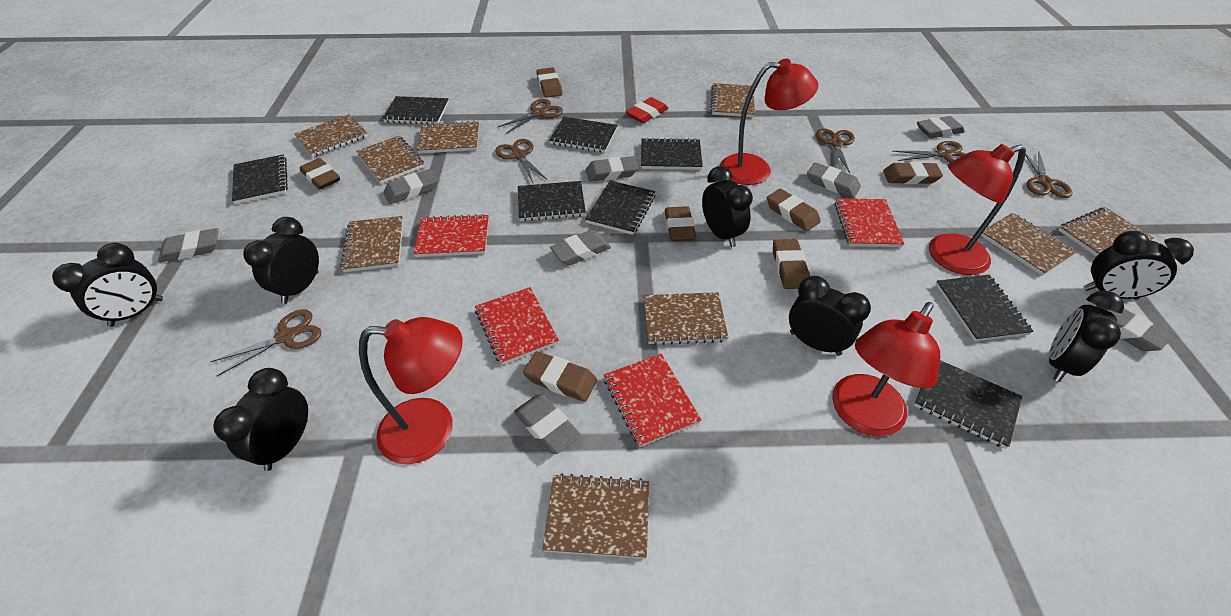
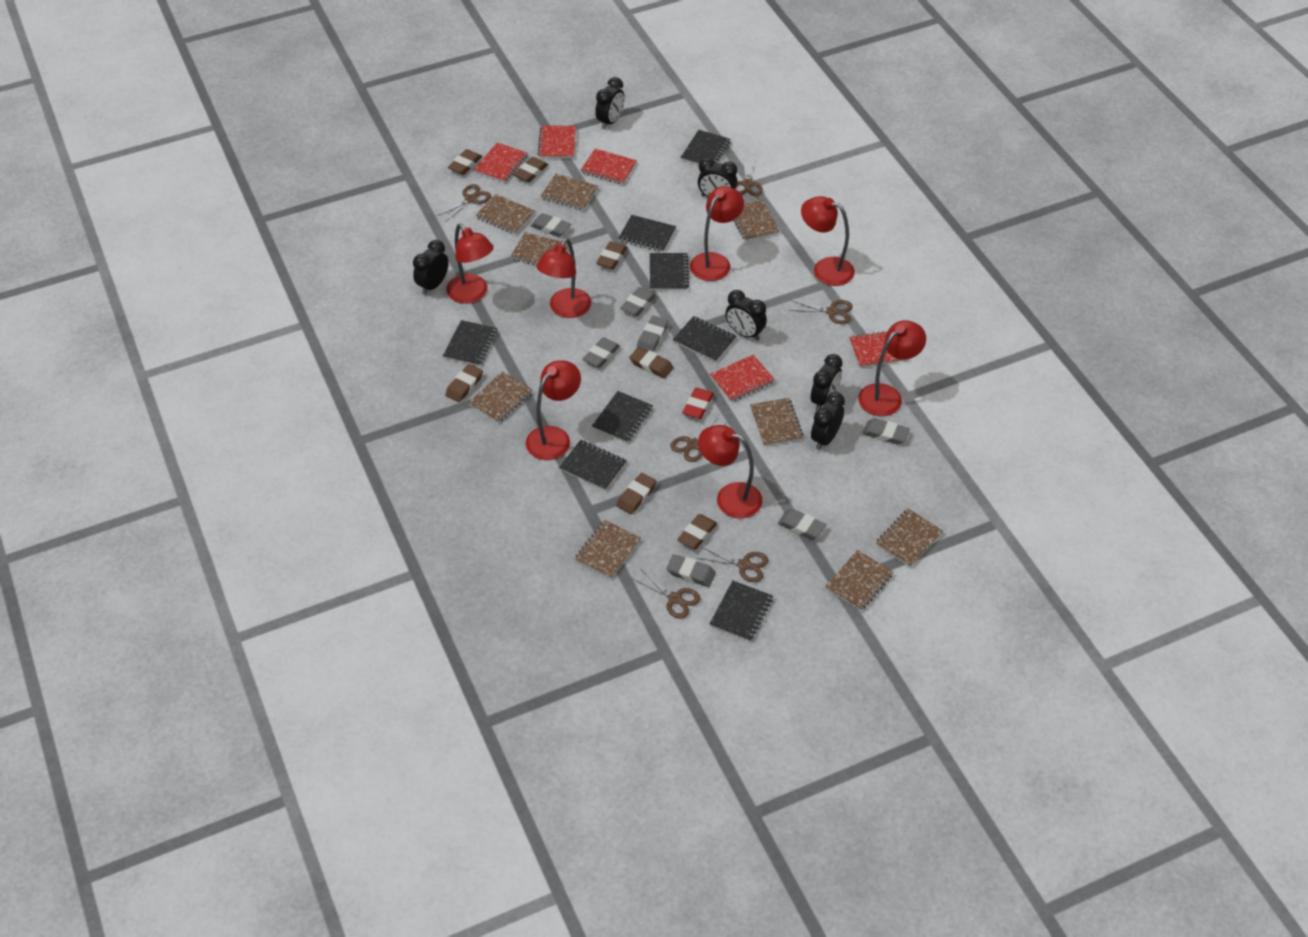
black clock: [52,243,163,327] [213,368,308,471] [243,217,319,304] [702,166,753,247] [789,276,871,356] [1049,291,1124,382] [1083,231,1194,300] = 7 -> [413,240,449,295] [595,77,625,129] [698,158,737,197] [725,290,767,340] [811,354,843,411] [811,392,845,450] = 6
grey eraser: [158,228,219,263] [383,169,438,204] [514,394,581,454] [550,230,611,265] [586,156,638,182] [807,162,861,198] [917,116,965,138] [1096,305,1173,351] = 8 -> [531,213,571,237] [583,337,620,368] [620,287,656,316] [637,316,668,352] [666,554,716,587] [778,509,826,540] [863,418,910,444] = 7
red lamp: [359,317,463,464] [720,59,818,185] [832,302,940,436] [929,144,1026,275] = 4 -> [446,224,494,304] [526,360,581,460] [536,238,591,318] [690,186,744,281] [698,425,762,518] [801,196,855,286] [858,320,926,416] = 7
red notebook: [413,214,489,257] [475,287,559,365] [604,354,701,447] [834,198,905,247] = 4 -> [474,142,527,183] [538,125,576,158] [580,149,637,185] [710,355,775,402] [849,331,909,367] = 5

